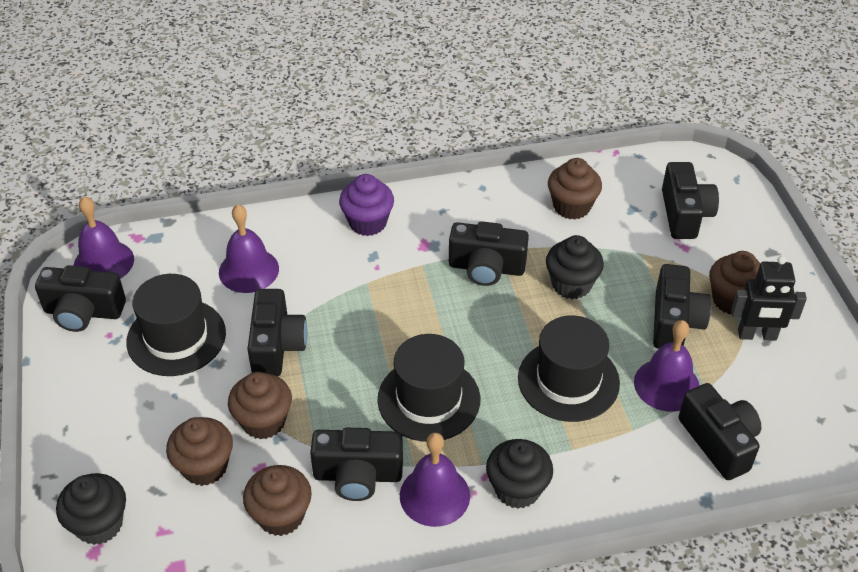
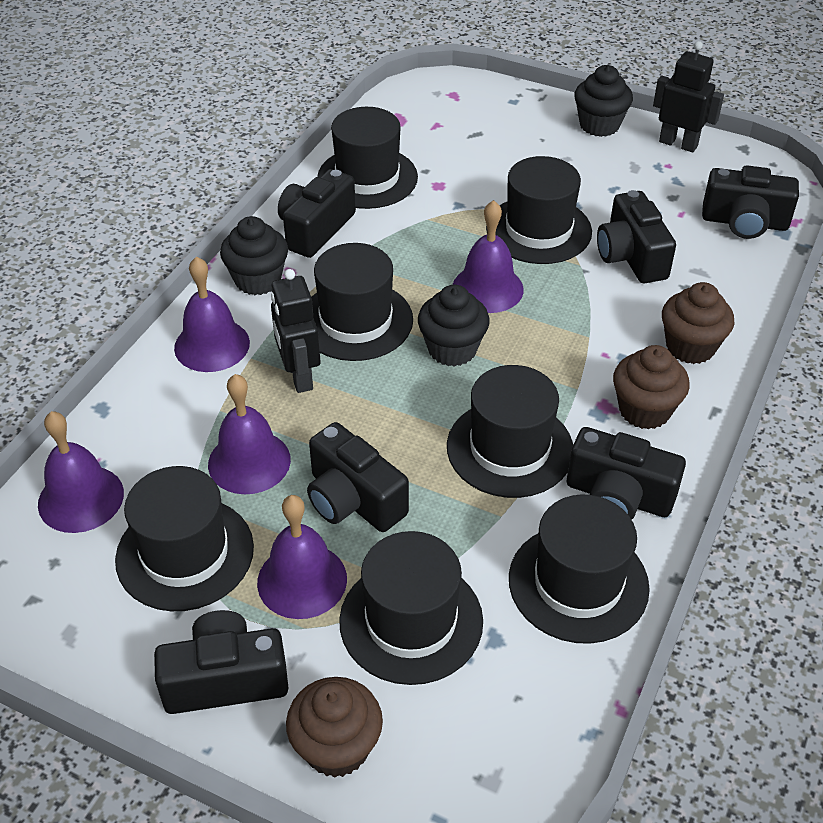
black camera: [35,265,126,332] [247,289,307,376] [310,428,403,501] [449,221,529,286] [653,264,711,349] [662,162,719,239] [679,383,761,480] = 7 -> [154,610,288,714] [278,169,356,258] [307,422,409,532] [567,427,686,520] [597,190,676,283] [702,165,799,239] = 6
black hat: [126,274,226,376] [377,334,480,442] [518,315,620,422] = 3 -> [115,466,254,611] [311,243,413,361] [317,107,418,209] [339,531,483,685] [447,365,573,498] [486,156,592,264] [509,495,650,644] = 7
black robot: [731,256,807,341] = 1 -> [271,269,321,393] [653,41,724,152] = 2
brown cupcake: [166,417,233,486] [228,372,292,440] [243,465,312,536] [548,158,602,220] [709,251,760,314] = 5 -> [286,677,383,778] [613,345,690,430] [662,282,734,364] = 3
purple bell: [74,196,134,279] [219,204,279,293] [400,433,470,527] [634,320,700,412] = 4 -> [38,411,124,533] [174,257,250,372] [208,374,291,494] [257,495,347,619] [453,200,524,313] = 5
purple cupcake: [339,174,394,236] = 1 -> none = 0

